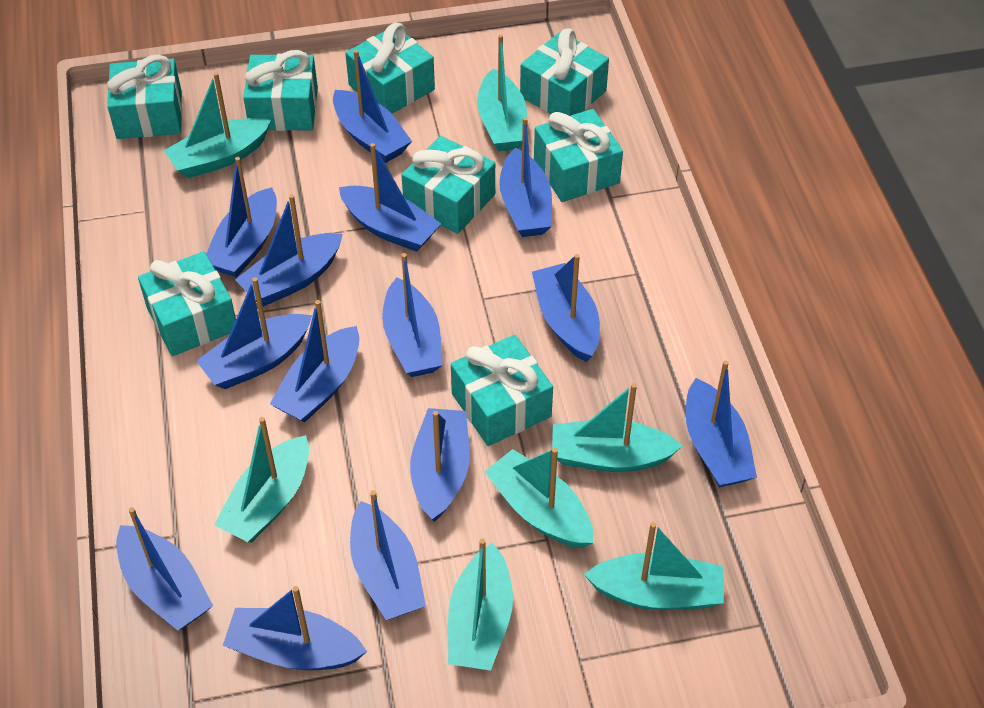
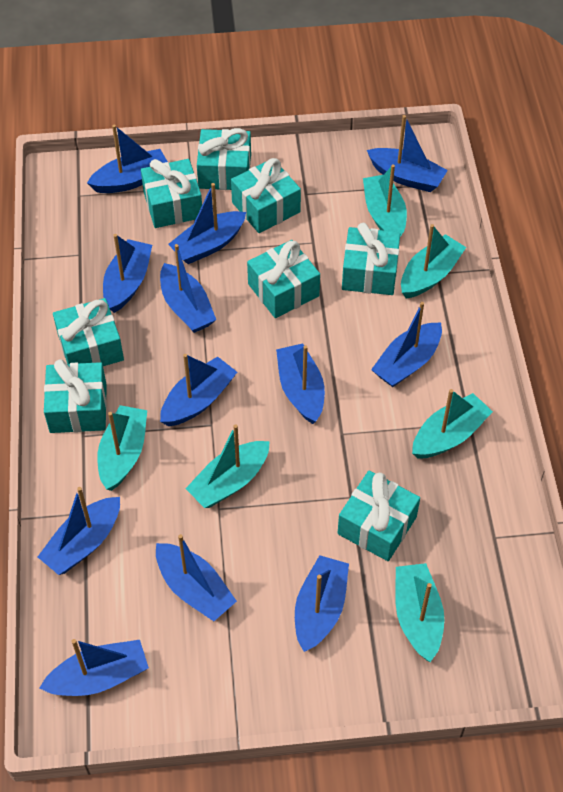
blue boat: [116,507,213,631] [196,277,312,389] [207,157,277,277] [223,586,367,670] [235,194,343,306] [270,300,360,423] [333,50,412,163] [339,143,441,252] [350,490,426,620] [382,253,443,377] [410,408,470,522] [499,117,552,237] [532,254,600,362] [686,360,757,487] = 14 -> [38,487,120,575] [40,639,149,696] [87,125,168,193] [103,234,152,313] [156,534,237,621] [160,244,216,333] [160,354,237,426] [168,183,246,264] [276,343,325,424] [295,555,349,652] [367,115,448,192] [371,302,442,387] = 12
turquoise boat: [164,72,271,178] [214,417,309,542] [448,539,513,671] [477,34,527,151] [485,448,593,548] [552,383,682,472] [584,522,724,610] = 7 -> [97,405,147,491] [185,424,270,508] [363,164,407,236] [395,563,444,662] [401,224,466,298] [412,389,493,459] = 6

